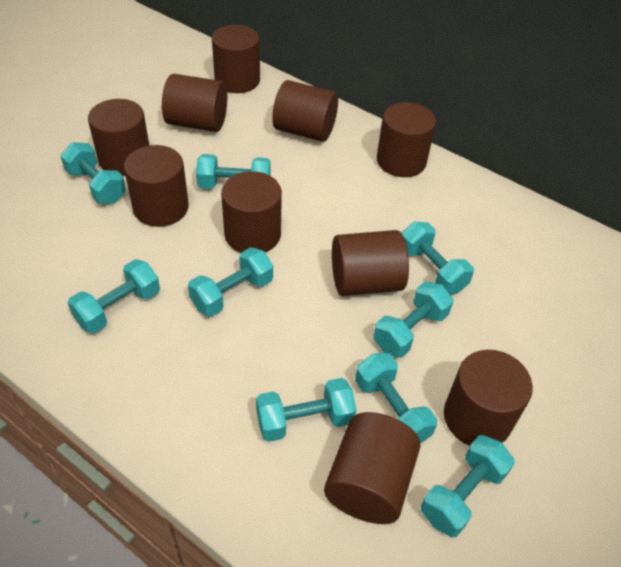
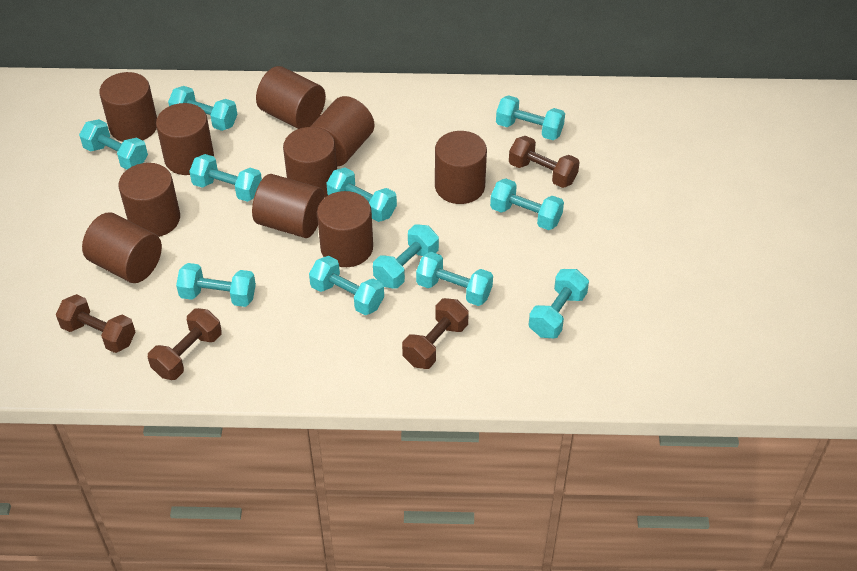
brown dumbbell: none = 0 -> [56,294,136,353] [148,308,222,380] [402,298,469,369] [509,136,580,188] = 4
turquoise dumbbell: [60,142,126,204] [68,259,160,334] [188,247,273,317] [196,154,271,189] [256,378,356,442] [355,353,437,444] [373,281,453,358] [402,222,474,294] [421,435,515,537] = 9 -> [79,119,148,169] [168,86,237,131] [176,263,256,307] [189,154,262,202] [309,256,384,315] [326,167,397,222] [373,224,439,289] [416,252,493,306] [490,178,564,230] [496,95,565,140] [529,269,589,338] = 11

